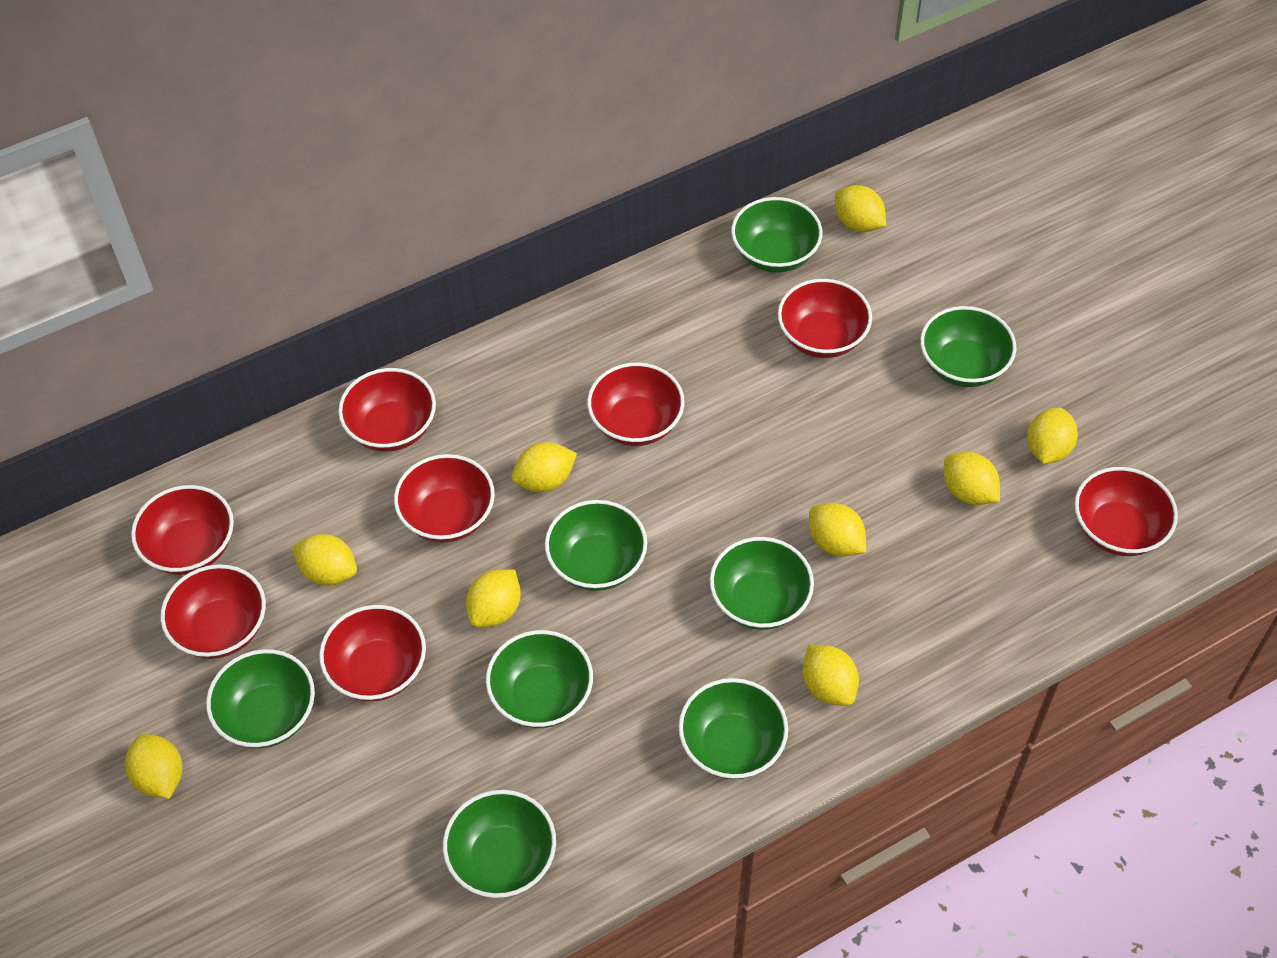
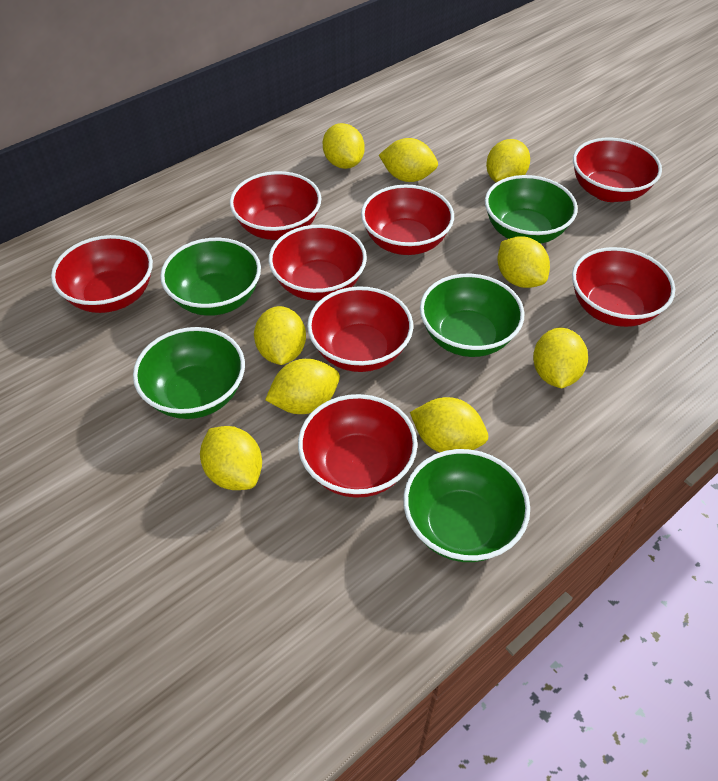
green bowl: [206,649,315,748] [443,790,556,898] [486,630,593,728] [545,500,647,591] [679,678,788,779] [710,537,814,630] [731,197,822,273] [920,306,1016,387] = 8 -> [133,327,245,419] [160,238,261,316] [403,449,530,562] [420,273,524,357] [485,175,578,244] = 5

